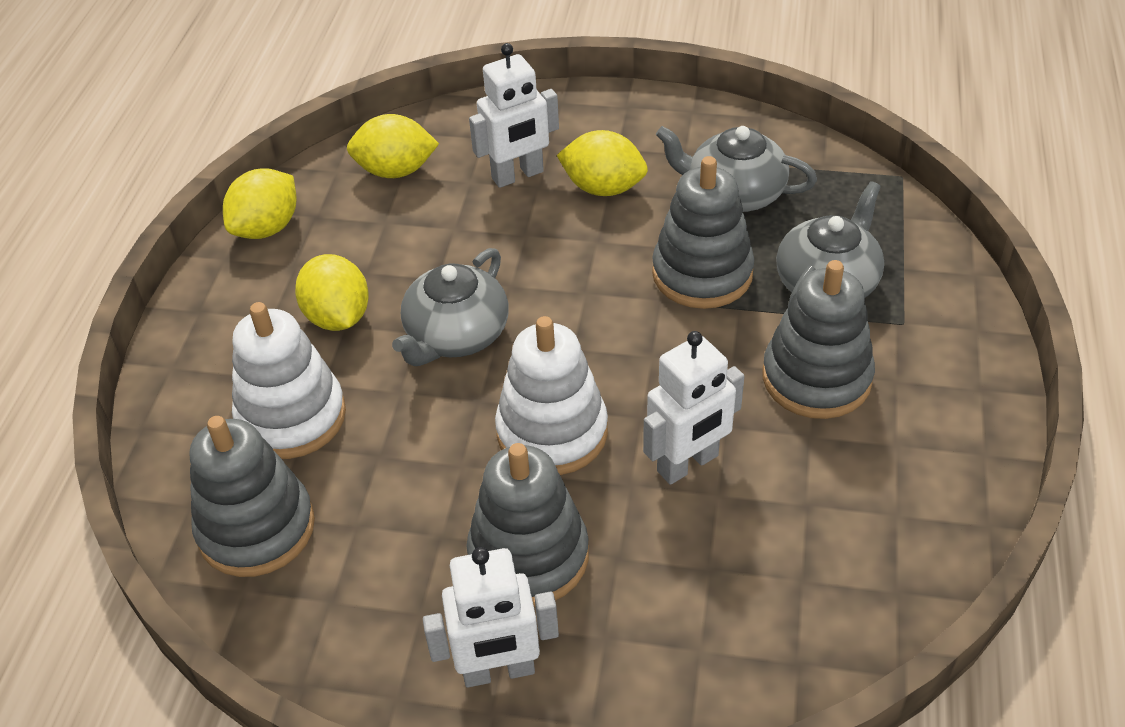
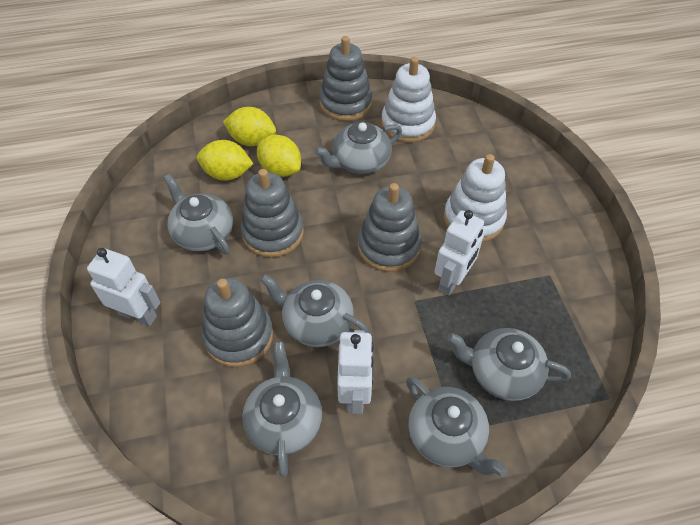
grey teapot: [392,248,509,366] [656,126,817,212] [776,181,884,306] = 3 -> [164,174,233,255] [242,342,322,477] [260,274,369,347] [314,122,402,174] [406,377,507,477] [447,328,571,401] = 6
yellow lemon: [223,168,297,239] [295,254,369,331] [347,114,439,178] [557,130,648,196] = 4 -> [197,140,253,181] [223,107,276,146] [257,135,301,177] = 3

